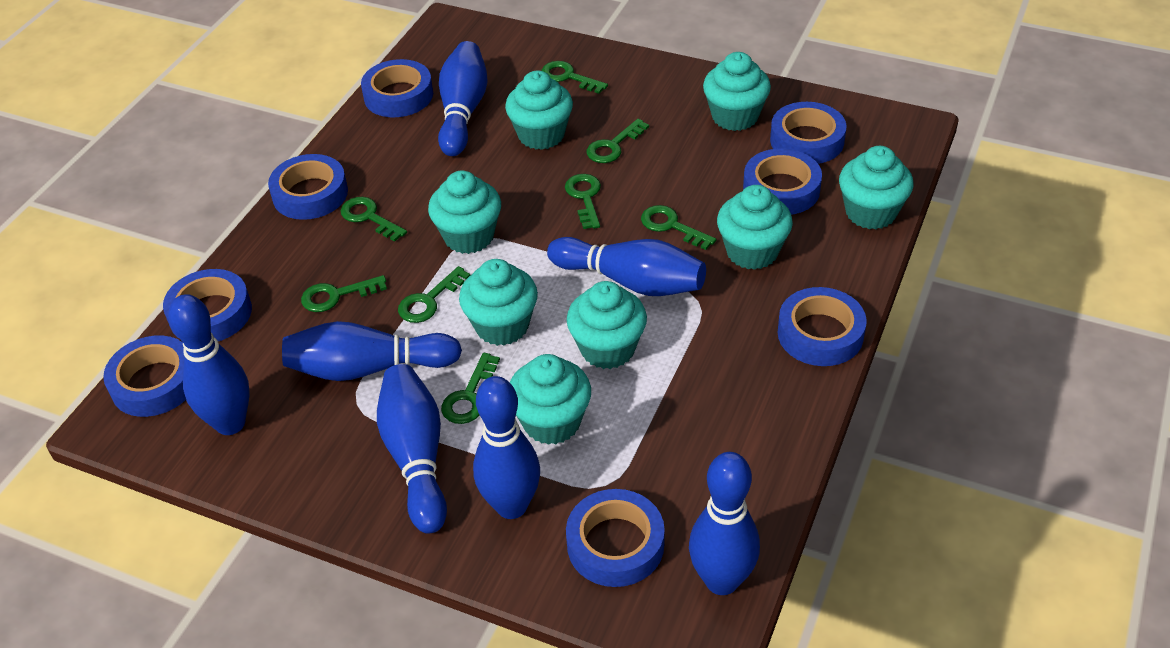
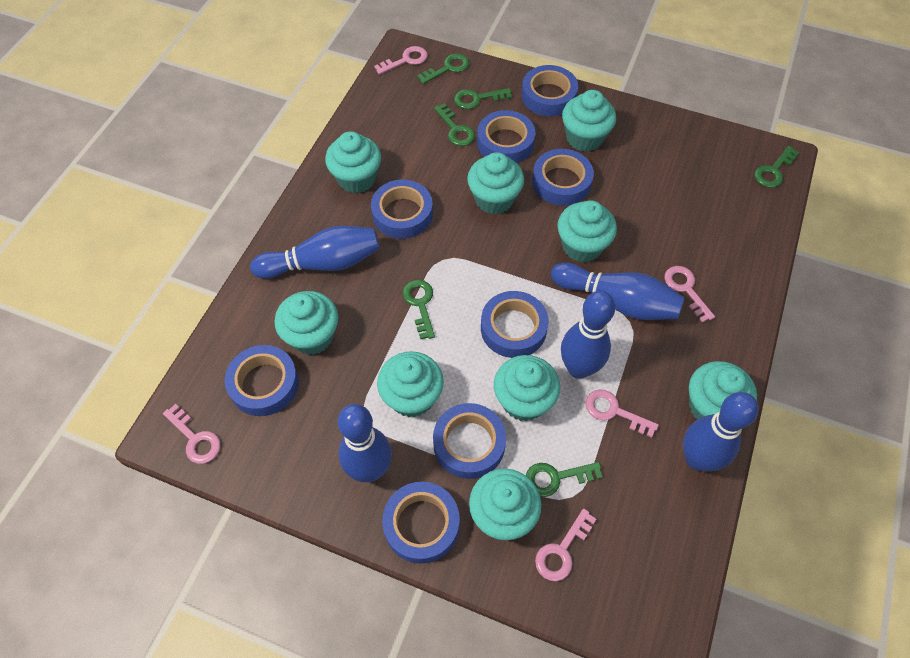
blue bowling pin: [168,294,250,435] [282,321,462,381] [377,364,447,534] [438,41,488,156] [473,376,540,519] [547,237,706,296] [689,452,760,595] = 7 -> [250,226,380,279] [338,404,392,482] [551,263,685,320] [561,291,615,379] [683,392,758,471] = 5
green key: [301,275,387,312] [341,197,407,241] [398,266,470,323] [441,353,500,424] [542,61,608,94] [565,174,601,229] [587,119,649,163] [641,205,716,250] = 8 -> [402,280,435,340] [417,54,469,84] [434,103,475,146] [454,88,512,109] [526,462,603,497] [754,146,799,188] = 6
pink key: none = 0 -> [163,404,220,464] [374,46,428,75] [535,508,596,581] [585,389,659,438] [664,266,715,323] = 5
turquoise cupcake: [428,170,501,254] [459,259,538,346] [505,70,573,150] [510,354,591,445] [567,281,647,369] [703,52,771,131] [717,185,793,270] [839,146,913,230] = 8 -> [274,291,338,355] [325,131,381,193] [377,351,444,418] [467,152,524,215] [469,469,542,540] [494,355,560,421] [557,200,617,263] [562,90,616,152] [689,361,757,419] = 9

